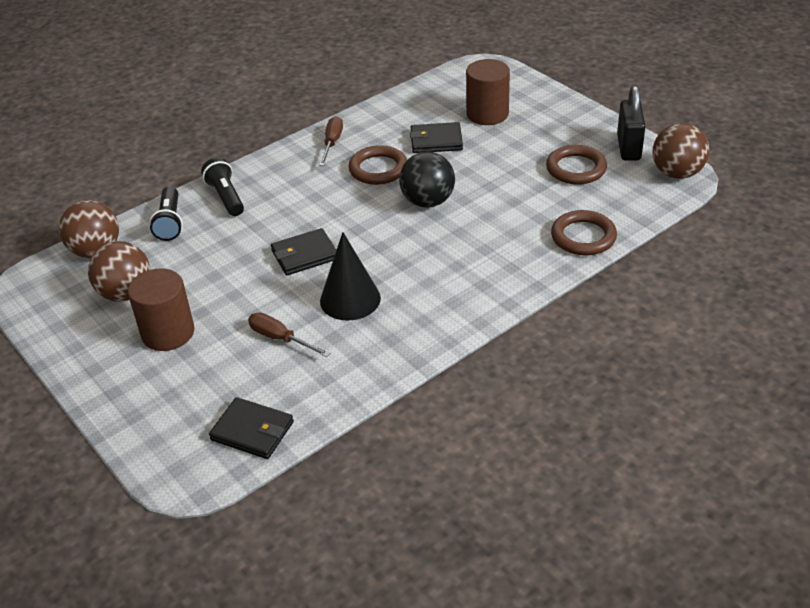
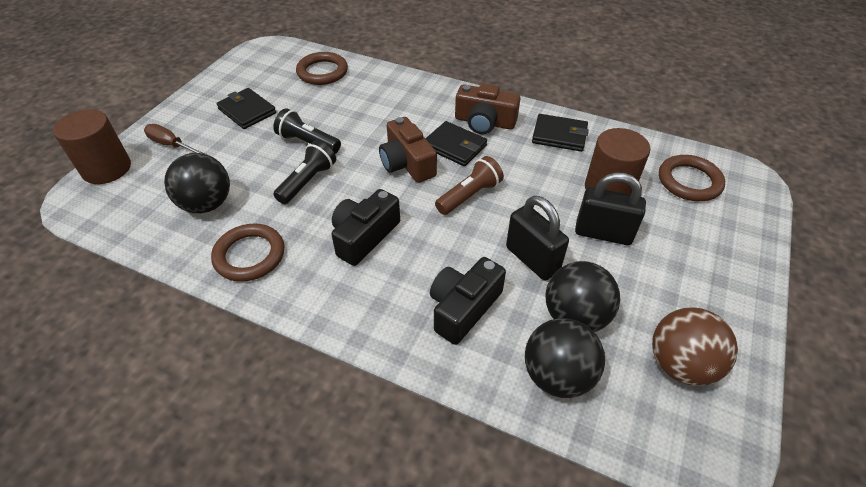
black ball: [399,151,455,208] = 1 -> [164,153,230,213] [525,318,605,398] [545,261,620,332] = 3
black camera: none = 0 -> [331,189,400,266] [430,257,506,345] = 2
black cone: [320,232,381,321] = 1 -> none = 0
black padlock: [617,86,646,160] = 1 -> [506,196,569,281] [575,172,646,245] = 2
brown ball: [59,200,119,258] [88,241,150,302] [652,123,709,179] = 3 -> [652,308,738,386] = 1
brown camera: none = 0 -> [379,117,437,183] [455,83,521,134] = 2
brown flashlight: none = 0 -> [435,156,504,215] = 1
brown screwdriver: [248,312,330,357] [319,116,343,166] = 2 -> [144,124,208,155] = 1

